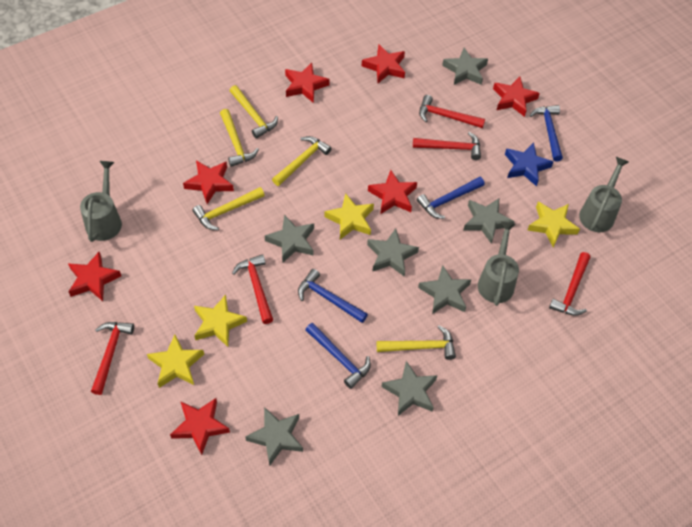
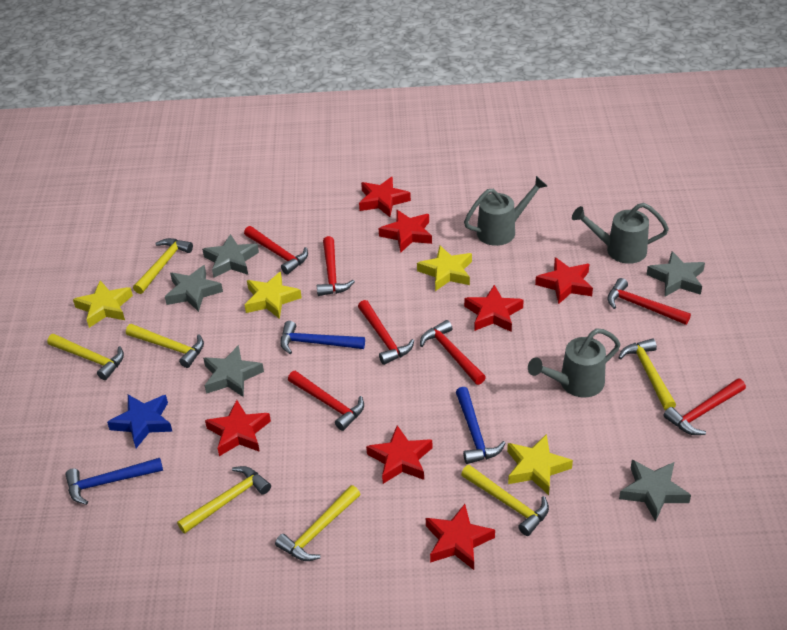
blue hammer: [298,269,368,323] [305,323,371,389] [417,177,485,219] [529,105,563,162] = 4 -> [65,458,163,505] [280,321,365,354] [456,387,506,464] = 3
grey star: [245,407,303,466] [265,215,314,262] [367,228,419,276] [381,361,438,416] [418,265,471,314] [442,48,488,85] [463,198,515,244] = 7 -> [165,265,223,312] [202,234,259,277] [203,345,264,397] [619,460,691,522] [646,251,705,297] = 5
red hammer: [91,322,134,395] [232,254,273,324] [413,132,481,160] [419,95,485,128] [549,252,590,316] = 5 -> [244,226,308,274] [288,371,364,431] [317,236,355,296] [358,300,414,365] [420,320,486,385] [607,278,691,325] [663,378,746,435] = 7
yellow hammer: [192,187,265,230] [220,109,259,167] [230,85,278,139] [272,136,332,186] [377,325,456,360] = 5 -> [47,334,124,380] [126,324,204,368] [133,238,193,294] [177,466,271,533] [275,485,360,561] [461,465,549,536] [618,338,676,410] = 7

